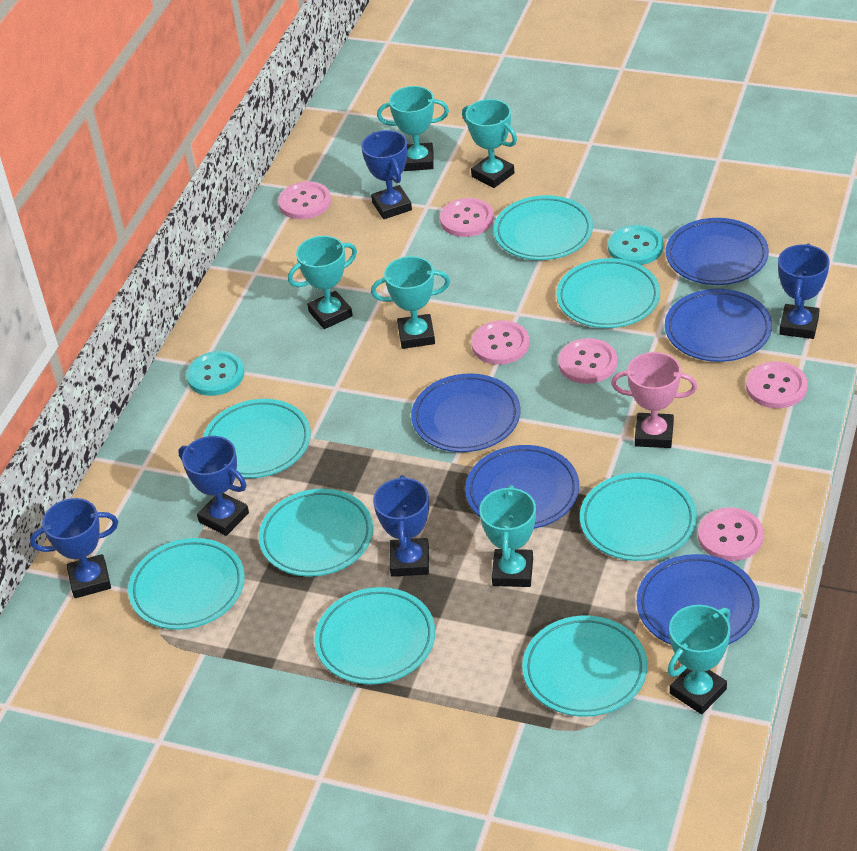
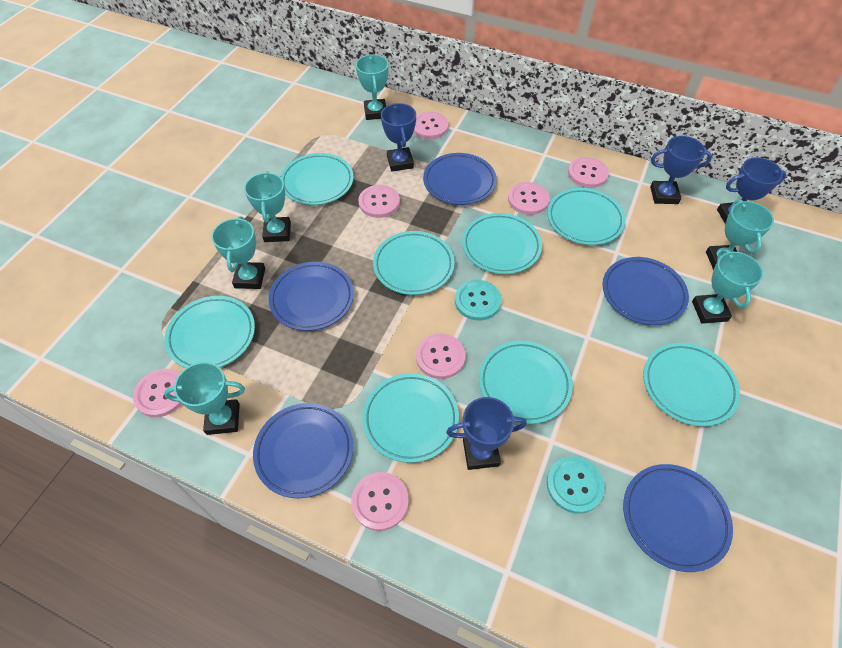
blue trophy: [30,498,118,598] [178,436,249,536] [361,130,412,219] [373,475,429,577] [778,244,830,339] = 5 -> [381,103,416,172] [446,397,527,470] [650,136,712,204] [717,157,786,224] = 4
pink button: [278,181,331,219] [440,198,494,237] [471,320,529,365] [558,338,617,384] [698,507,764,561] [746,361,807,408] = 6 -> [133,369,182,417] [351,472,409,531] [358,185,400,218] [413,112,449,139] [416,334,466,379] [508,182,550,215] [568,157,609,188] = 7
pink trophy: [611,352,697,448] = 1 -> none = 0

